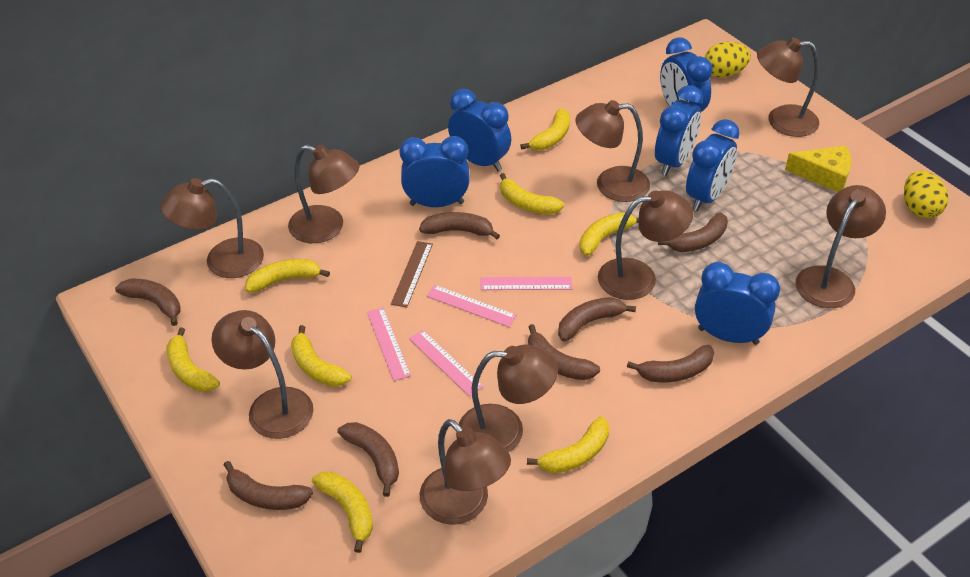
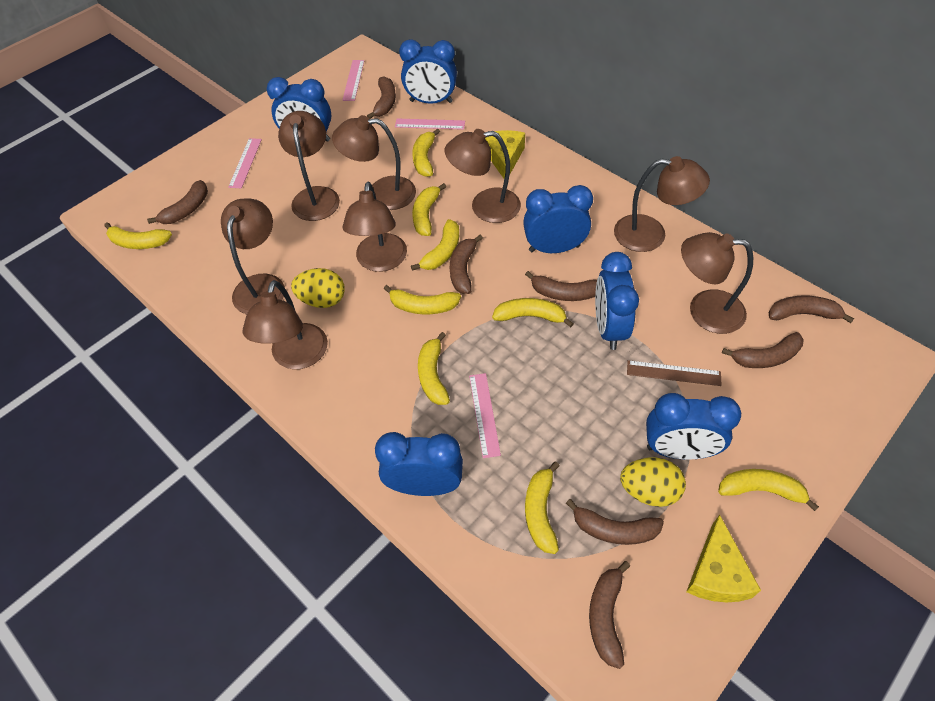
brown lamp: [160,178,264,278] [212,310,313,439] [288,145,359,243] [420,419,511,525] [459,345,558,453] [575,100,650,202] [598,190,693,300] [757,37,819,137] [796,185,886,308] = 9 -> [221,199,285,314] [243,280,328,369] [278,111,340,221] [332,115,416,210] [342,182,407,272] [445,129,521,223] [614,156,710,252] [681,232,753,334] = 8
yellow banana: [166,328,220,392] [245,259,330,293] [291,325,351,387] [312,472,373,553] [500,173,565,214] [520,108,570,150] [527,417,609,473] [579,212,639,256] = 8 -> [104,222,172,249] [384,285,461,314] [411,219,459,271] [412,128,440,177] [412,183,446,236] [418,332,450,405] [492,298,574,327] [525,462,559,554] [718,469,819,511] = 9
yellow cheese: [785,146,851,192] = 1 -> [485,130,525,178] [686,515,761,602] = 2

